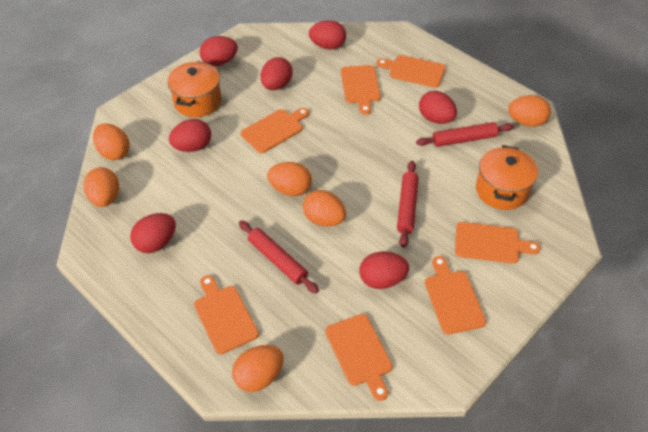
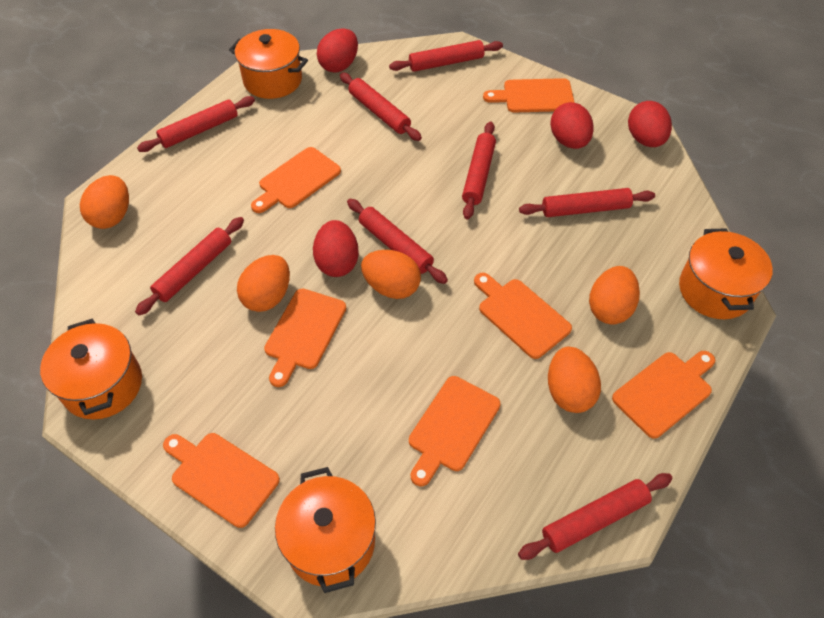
orange egg: [84,167,119,207] [93,123,130,160] [232,345,284,392] [267,162,312,196] [303,190,346,227] [508,95,551,127] = 6 -> [80,175,129,229] [237,255,290,312] [361,250,421,299] [548,347,601,413] [589,266,640,325] = 5
orange pot: [167,61,221,117] [476,145,538,210] = 2 -> [40,319,142,420] [229,29,308,99] [275,467,376,593] [679,228,773,319] = 4
red egg: [130,213,176,253] [169,119,211,152] [200,36,238,66] [261,57,293,90] [309,20,346,49] [359,252,409,289] [419,91,457,124] = 7 -> [313,220,359,277] [317,28,358,73] [550,102,594,149] [628,101,672,147] = 4
red rolling pin: [239,220,319,293] [397,161,419,248] [416,122,514,147] = 3 -> [135,217,244,315] [137,96,255,152] [340,72,422,141] [347,199,448,284] [389,40,503,72] [462,122,496,219] [518,473,673,560] [519,188,655,217] = 8

